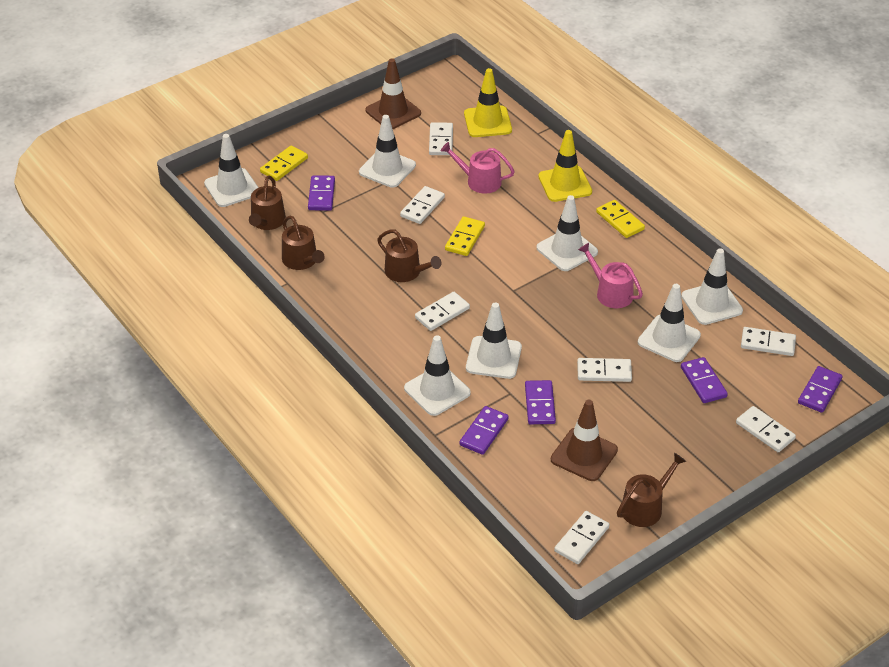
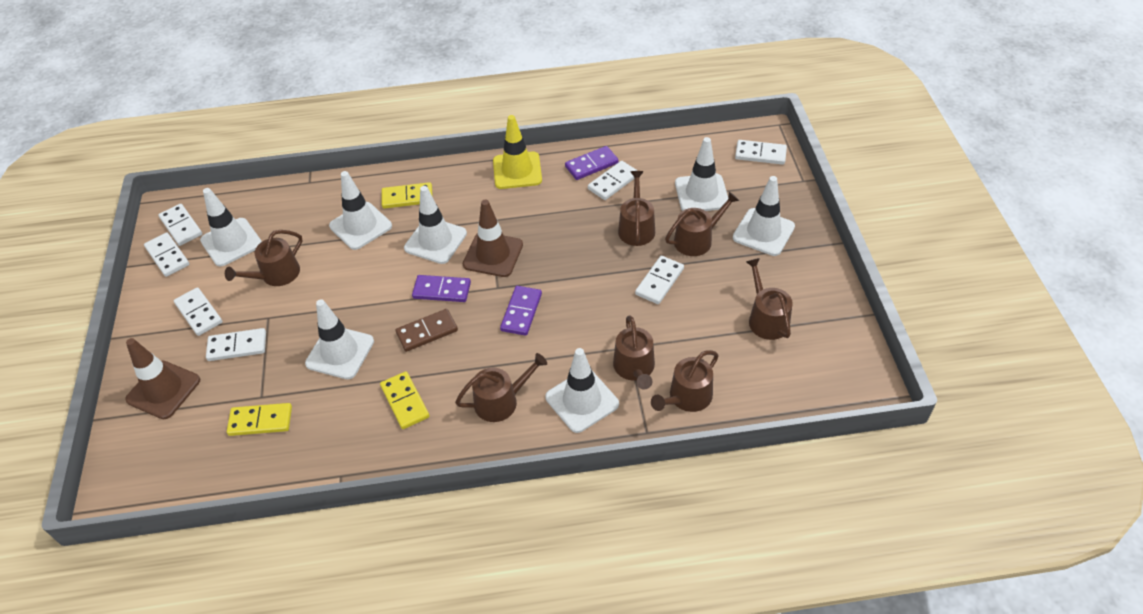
brown domino: none = 0 -> [396,309,458,352] = 1
brown watering can: [249,175,286,230] [282,216,325,270] [377,230,441,282] [617,453,687,527] = 4 -> [225,230,302,286] [455,353,547,422] [613,316,655,389] [618,171,655,246] [651,350,719,412] [665,192,739,256] [746,258,793,340] = 7
pink watering can: [440,142,515,194] [578,243,643,308] = 2 -> none = 0
purple domino: [308,175,335,211] [459,406,509,455] [525,380,556,424] [681,357,728,403] [798,366,843,413] = 5 -> [412,275,471,302] [500,286,542,336] [565,146,619,180] = 3
yellow traffic cone: [464,68,512,137] [538,130,592,202] = 2 -> [493,115,542,189] = 1

